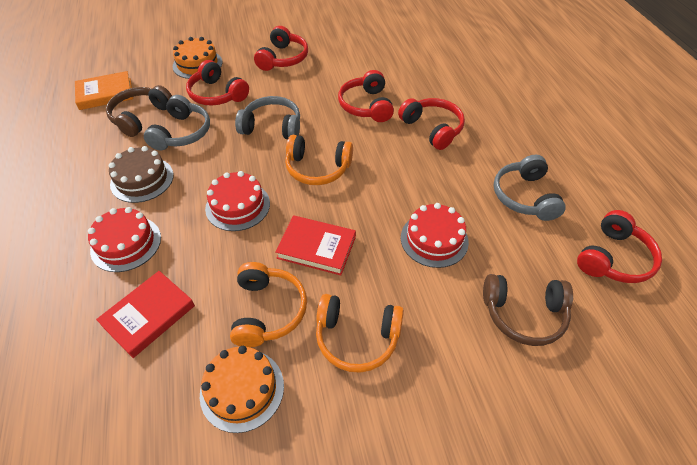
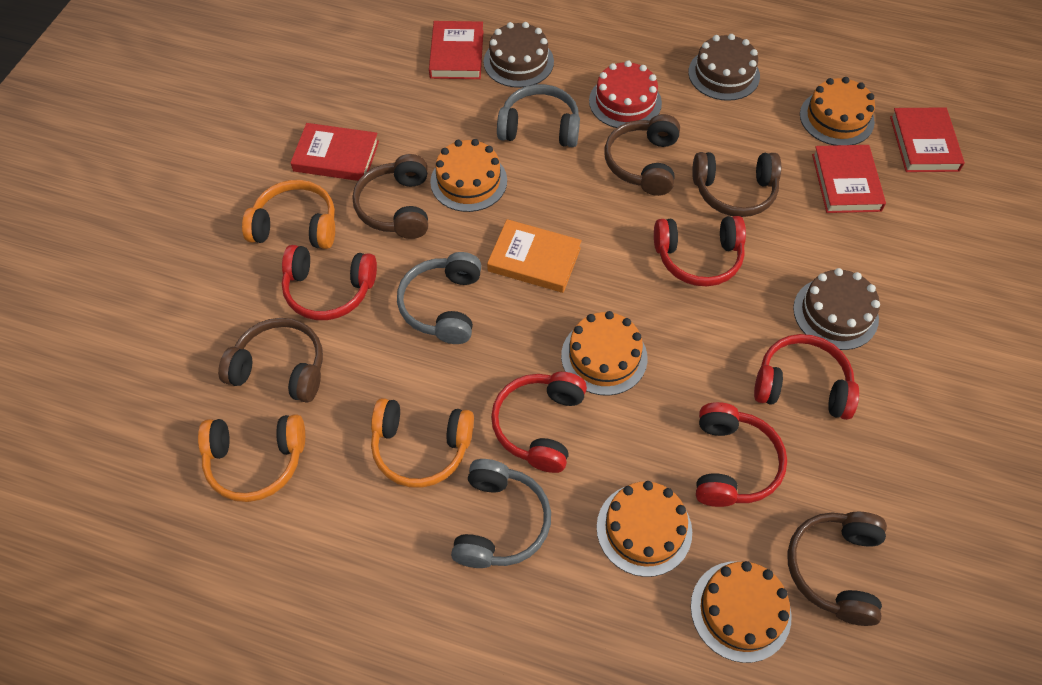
brown cake: [109,146,174,203] = 1 -> [484,22,554,88] [688,34,760,101] [793,268,880,350] = 3
brown headphones: [106,85,172,137] [483,274,573,346] = 2 -> [218,318,323,403] [352,154,428,239] [605,114,680,196] [692,152,781,217] [787,512,887,626] = 5
orange cake: [173,37,222,79] [200,346,284,433] = 2 -> [430,139,507,212] [561,311,648,396] [596,481,692,577] [691,561,792,663] [800,77,875,145] = 5
red book: [96,271,195,358] [275,215,356,275] = 2 -> [290,123,379,181] [429,21,483,79] [812,145,886,213] [890,107,965,172] = 4
red cake: [88,207,161,272] [205,171,270,231] [401,203,469,268] = 3 -> [589,60,662,128] = 1

